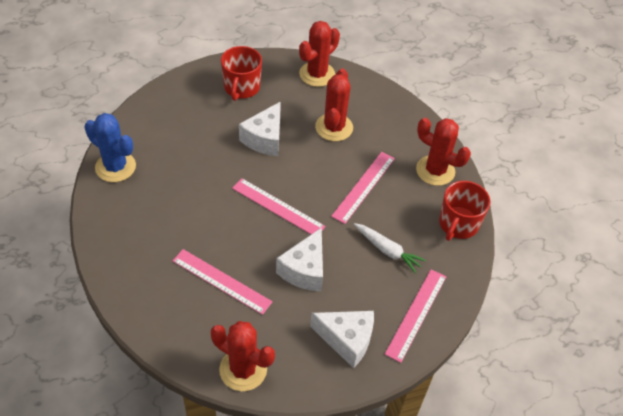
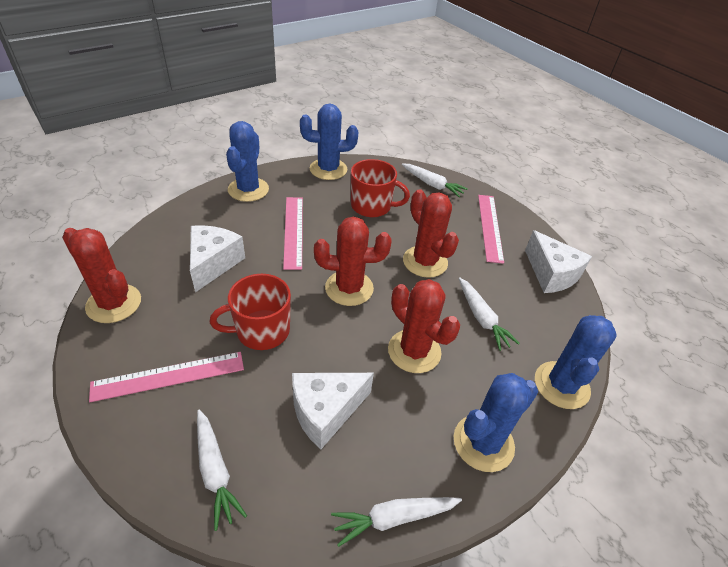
blue cactus: [84,113,136,182] = 1 -> [226,121,269,202] [300,104,358,180] [453,373,538,472] [535,315,617,409] = 4
pink ruler: [173,249,273,315] [232,178,326,234] [331,152,395,224] [385,269,446,363] = 4 -> [89,352,244,402] [283,197,303,270] [478,195,504,264] = 3
white carrot: [354,223,426,273] = 1 -> [197,409,247,531] [331,497,462,547] [402,163,468,197] [459,277,520,351] = 4

